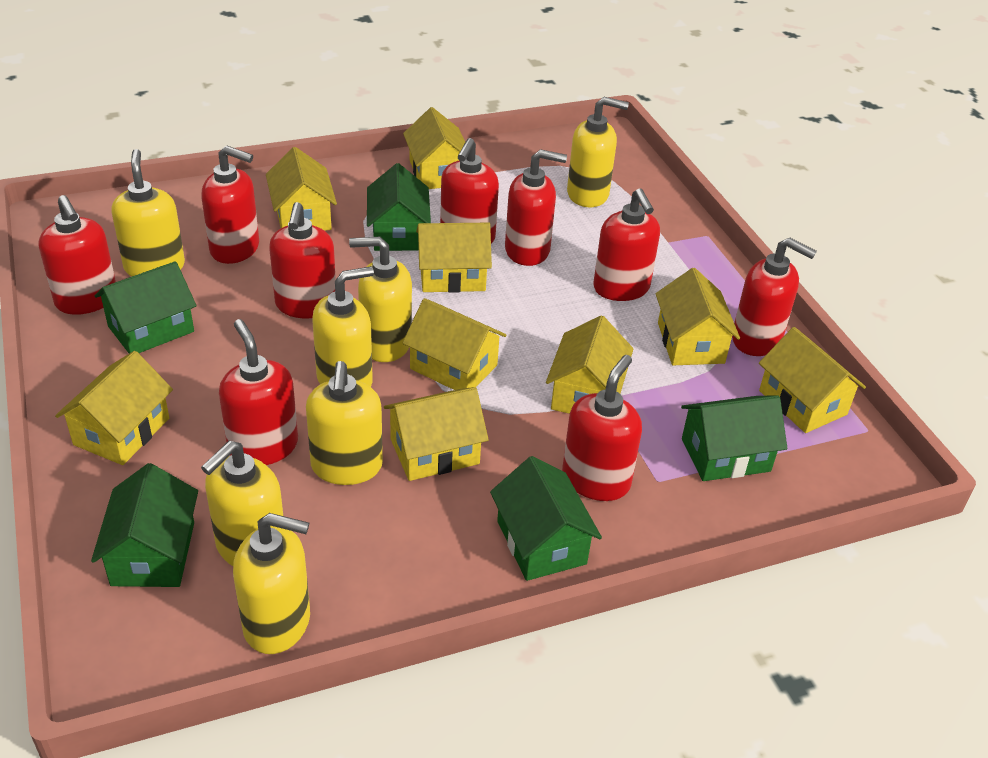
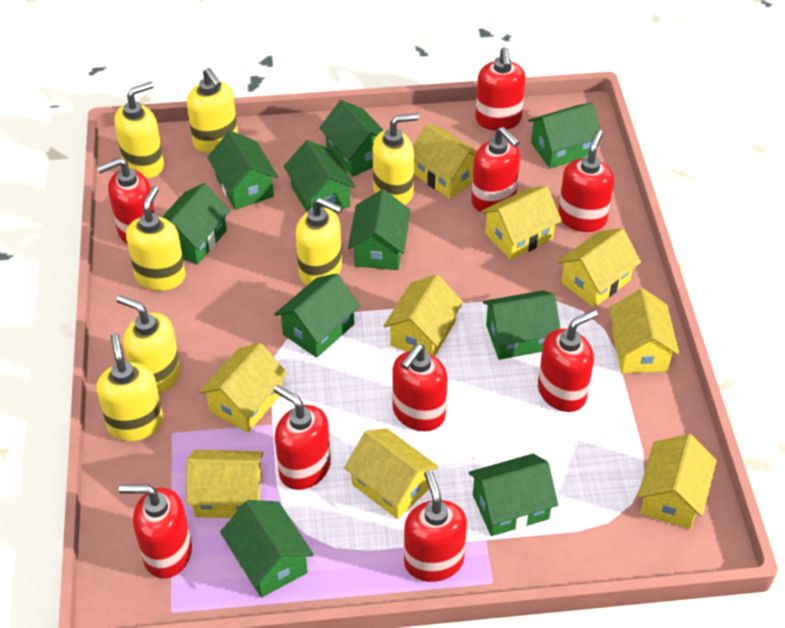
green house: [91,463,198,587] [95,261,197,353] [367,163,431,251] [490,456,602,581] [681,395,787,481] = 5 -> [162,183,230,265] [207,131,278,210] [220,500,314,598] [274,273,360,358] [284,140,356,212] [319,100,384,177] [348,189,411,270] [469,453,558,536] [483,290,560,360] [528,103,603,168] = 10

